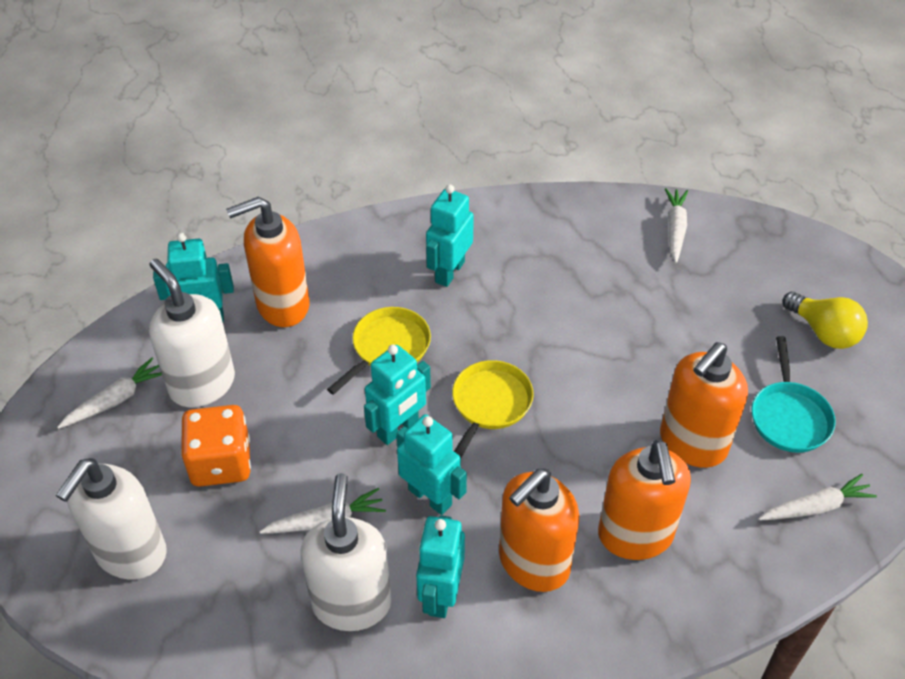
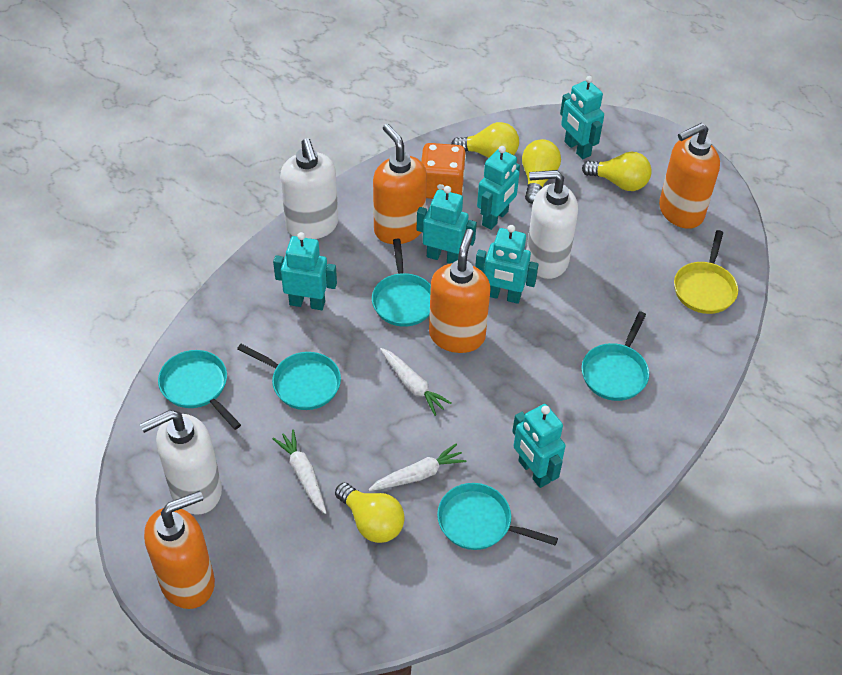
turquoise pan: [751,336,836,453] = 1 -> [158,350,241,430] [237,344,341,410] [372,239,431,327] [437,483,558,550] [581,311,649,401] = 5
turquoise robot: [153,233,234,322] [364,345,431,445] [396,414,467,515] [416,515,465,618] [426,184,474,287] = 5 -> [273,232,337,310] [417,186,477,264] [475,225,539,304] [477,146,520,230] [512,404,566,488] [560,76,604,159] = 6
white carrot: [57,358,162,429] [259,488,386,534] [665,188,688,263] [758,474,877,520] = 4 -> [272,429,327,514] [368,444,467,491] [380,348,452,416] = 3
yellow light bulb: [783,292,868,349] = 1 -> [335,482,405,543] [451,122,519,158] [522,139,561,204] [582,152,652,191] = 4
yellow pan: [327,307,431,395] [452,360,534,458] = 2 -> [674,230,738,314] = 1

